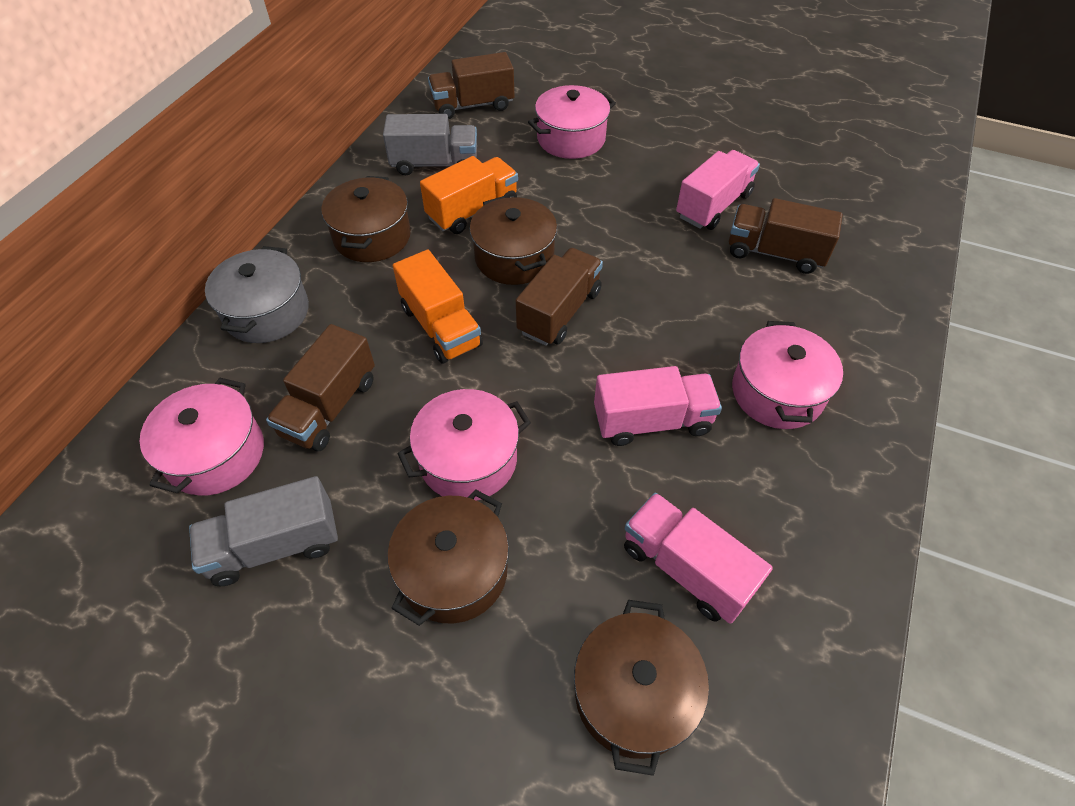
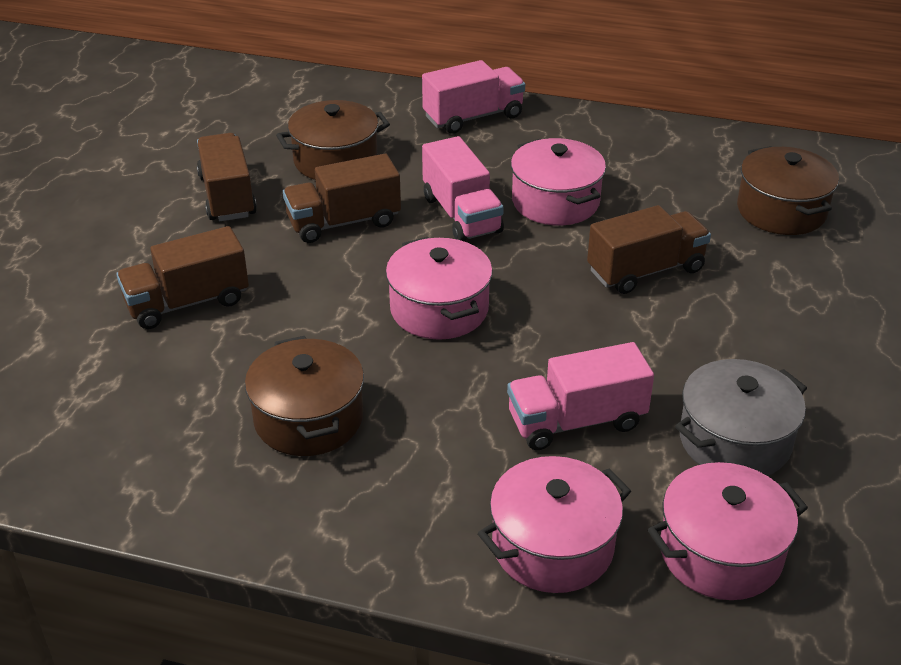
brown pot: [321,176,411,262] [387,489,509,626] [469,196,557,285] [574,600,709,776] = 4 -> [245,336,364,456] [276,100,390,180] [737,146,839,235] = 3
grey truck: [189,476,338,586] [383,114,477,175] = 2 -> none = 0
orange truck: [393,250,483,364] [420,156,518,234] = 2 -> none = 0

